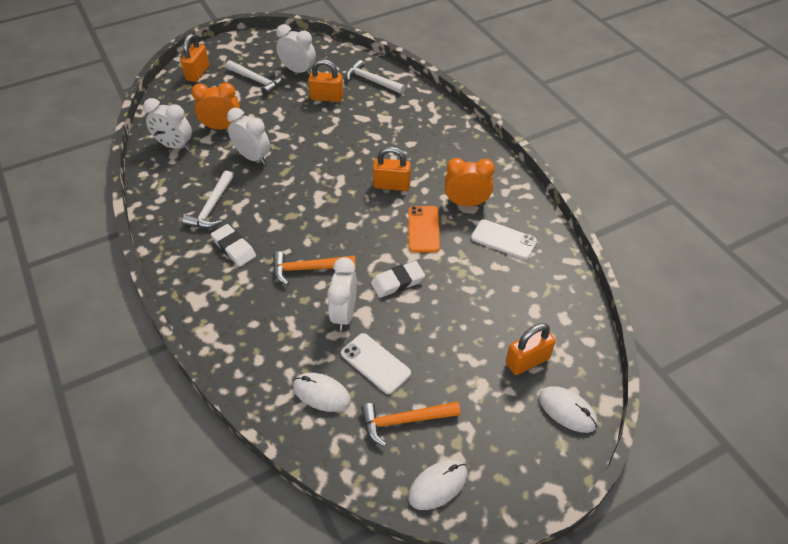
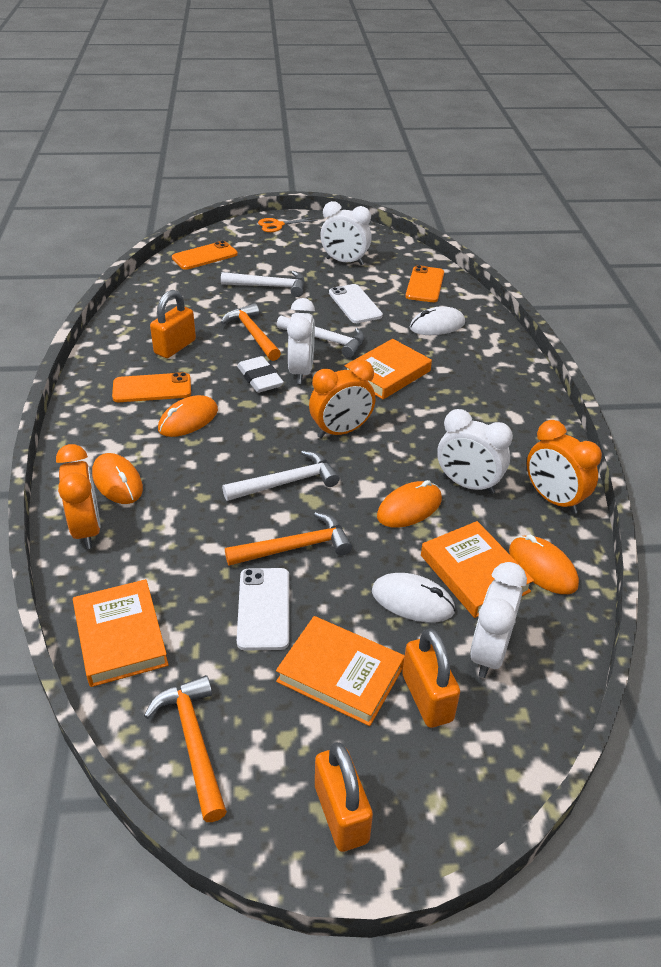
orange book: none = 0 -> [73,579,168,687] [276,616,405,726] [345,339,432,399] [421,521,534,618] = 4
orange clock: [191,82,240,130] [445,158,495,206] = 2 -> [56,444,100,549] [309,360,375,438] [527,420,602,514] = 3
orange hammer: [273,251,356,285] [361,401,461,447] = 2 -> [144,675,227,822] [221,303,281,361] [225,512,352,566] = 3
orange mouse: none = 0 -> [92,453,143,504] [158,395,218,437] [377,480,442,528] [509,535,579,594] = 4
orange padlock: [180,34,210,82] [308,59,343,102] [373,147,411,191] [506,323,556,375] = 4 -> [150,290,196,358] [315,742,373,852] [402,628,460,728] = 3
orange phone: [408,206,440,252] = 1 -> [112,372,191,402] [172,241,238,270] [406,265,444,302] = 3
orange scissors: none = 0 -> [258,217,317,232] = 1
white eraser: [211,224,256,267] [371,261,425,298] = 2 -> [237,356,284,393] = 1
white mouse: [293,373,351,412] [408,460,468,510] [539,386,598,433] = 3 -> [372,573,456,622] [410,306,465,335] = 2

